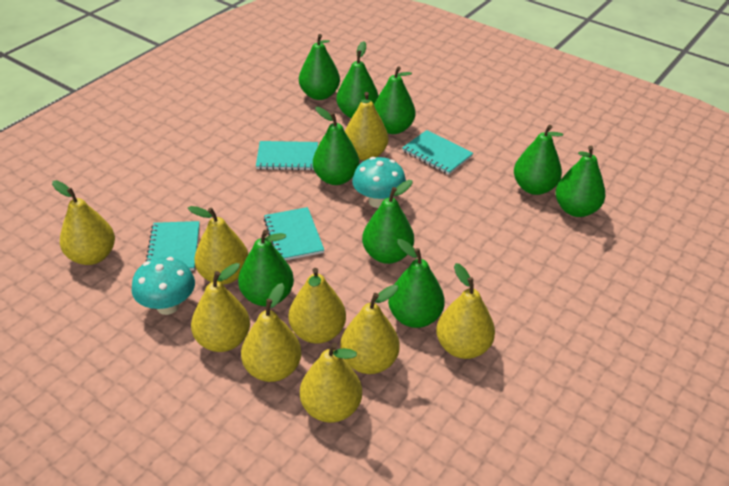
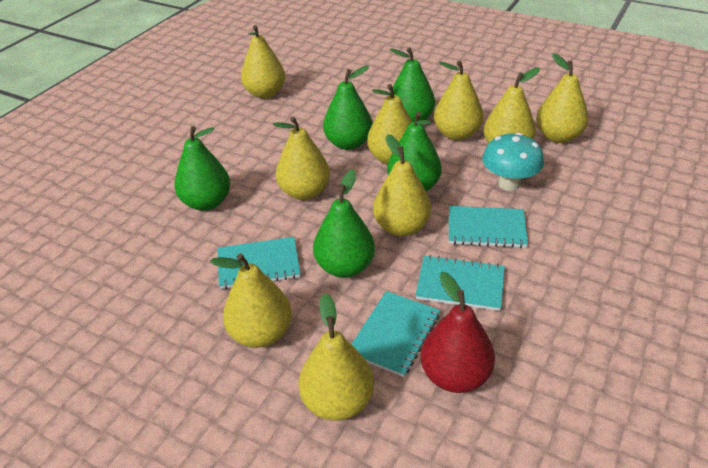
green pear: [238,230,294,306] [299,34,340,100] [313,107,359,185] [336,41,379,118] [362,180,414,264] [374,66,415,134] [388,239,445,328] [514,125,563,195] [555,146,606,217] = 9 -> [174,126,230,211] [313,169,375,278] [323,66,372,150] [387,112,442,192] [389,48,435,122] = 5
red pear: none = 0 -> [421,272,495,393] = 1
turquoise mushroom: [132,257,195,315] [352,157,406,208] = 2 -> [482,133,544,191] = 1

